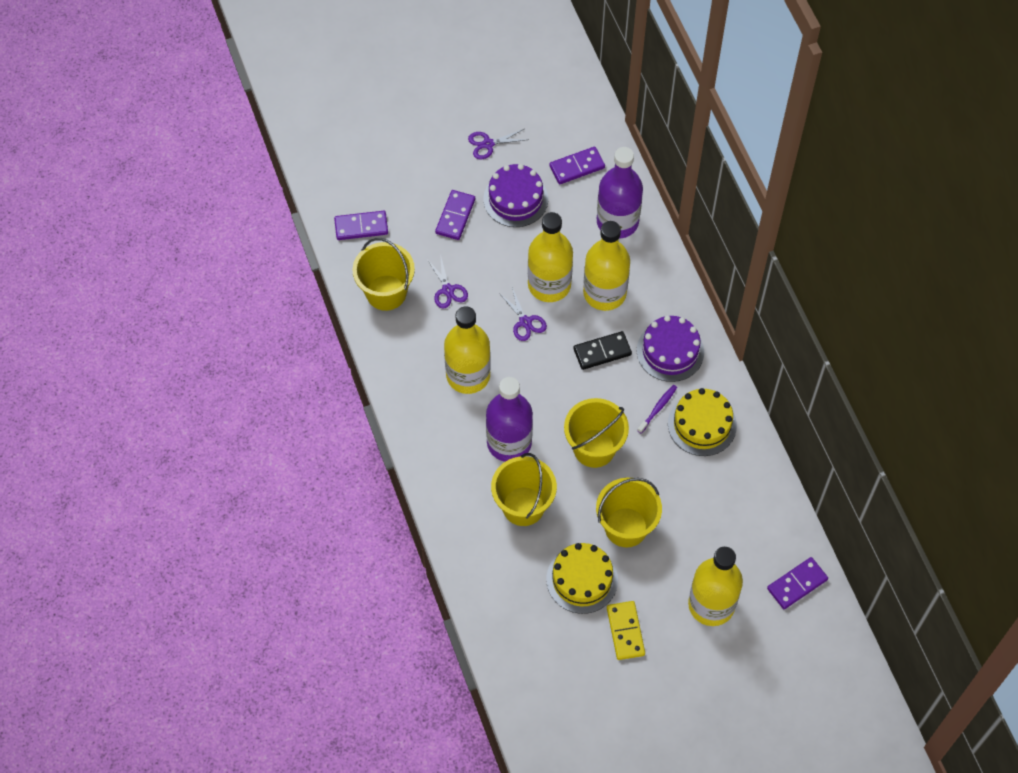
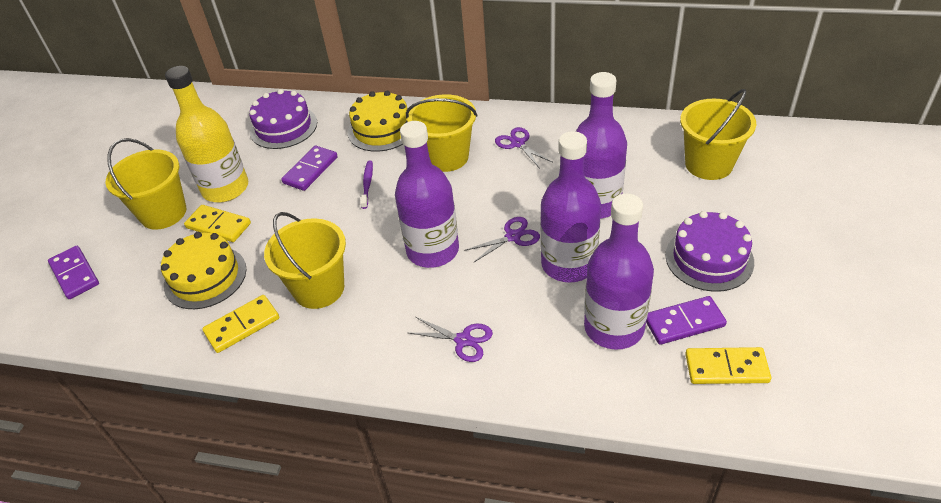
black domino: [573,331,632,370] = 1 -> none = 0
purple bottle: [486,377,533,462] [597,147,643,239] = 2 -> [395,121,459,268] [540,131,601,283] [576,72,627,219] [584,193,654,350] = 4
purple domino: [334,211,388,240] [435,190,475,240] [549,147,605,184] [767,557,828,609] = 4 -> [48,246,99,299] [281,146,338,191] [646,296,727,345] = 3
yellow bottle: [444,306,491,394] [528,212,573,302] [583,221,630,311] [688,547,743,626] = 4 -> [165,66,248,202] = 1
yellow domino: [607,601,645,660] = 1 -> [184,205,251,242] [202,295,279,353] [685,347,771,384] = 3

